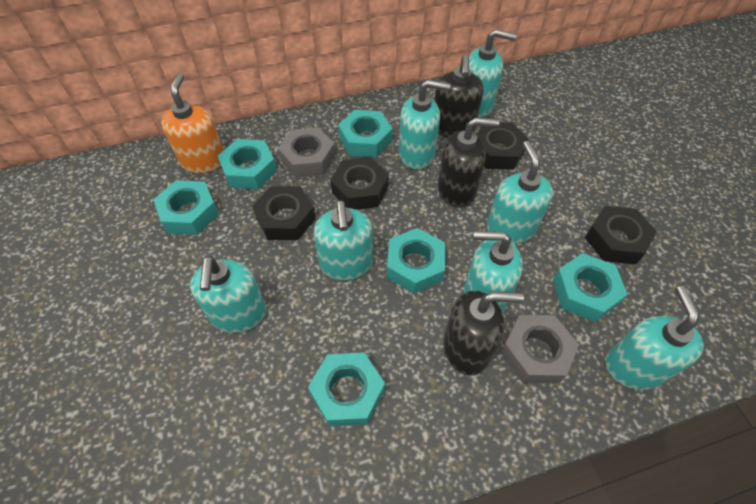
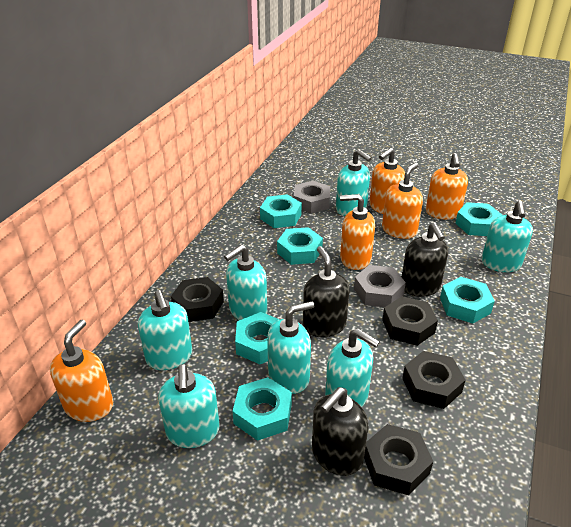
orange soap dispenser: [161,73,224,173] = 1 -> [50,320,113,422] [340,194,375,270] [369,148,405,214] [382,163,423,239] [426,153,468,219] = 5

